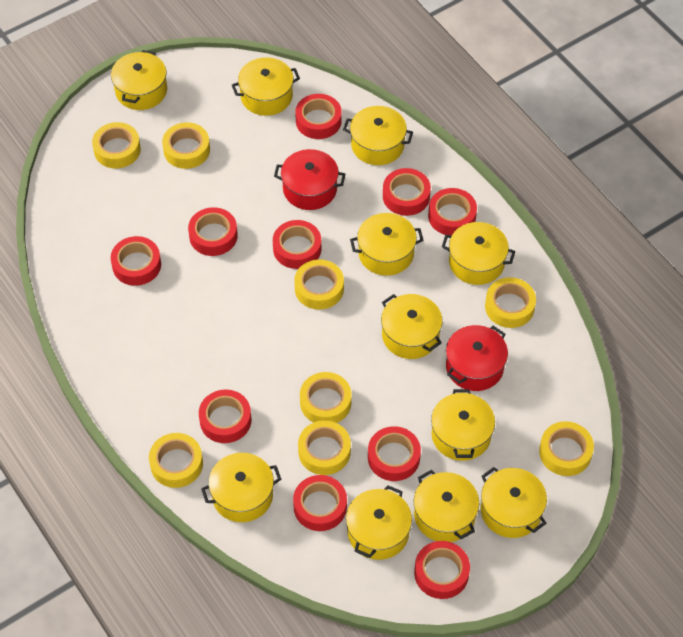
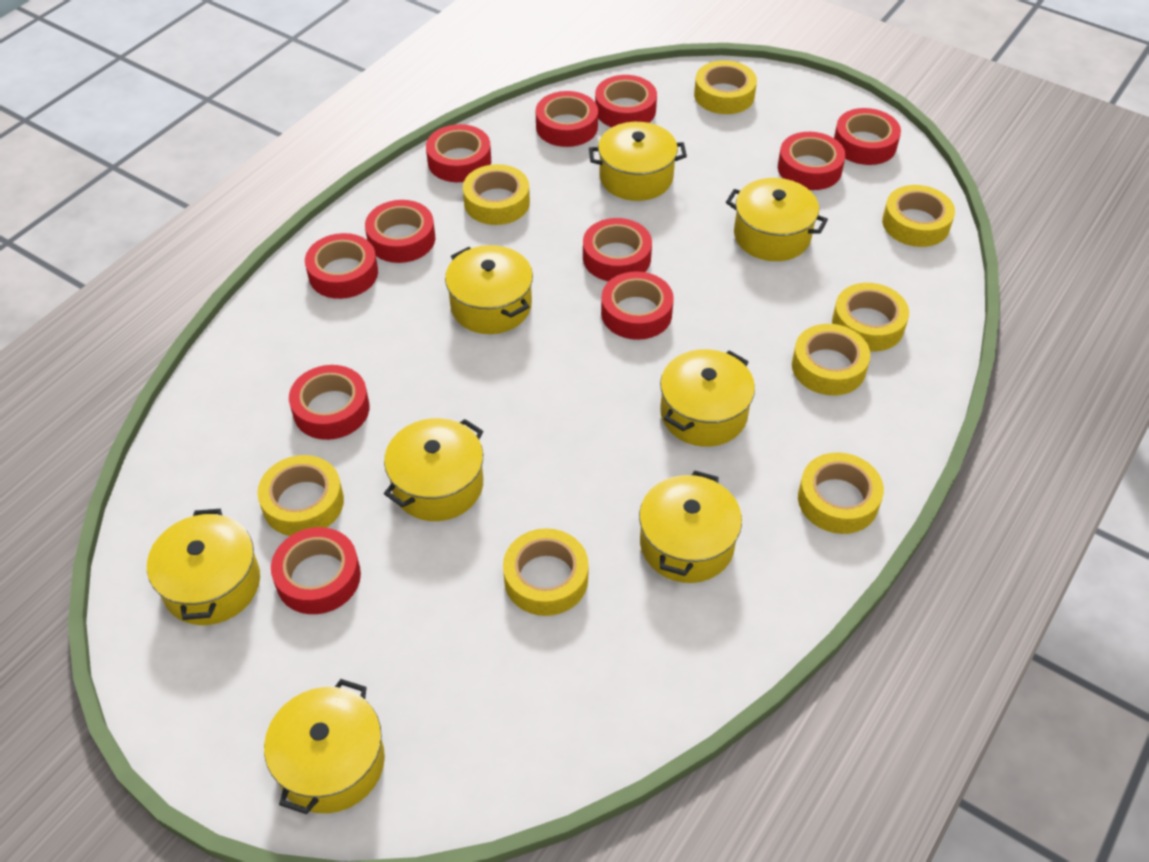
red pot: [274,149,345,210] [446,325,508,391] = 2 -> none = 0
red tape: [111,236,161,286] [188,207,238,256] [199,389,252,443] [273,220,322,269] [293,475,347,531] [295,94,342,139] [368,426,421,481] [383,168,431,216] [414,541,470,599] [428,188,477,235] = 10 -> [271,527,361,614] [289,365,369,440] [305,233,378,299] [365,200,435,263] [426,124,491,182] [536,91,598,147] [583,218,652,281] [595,75,657,127] [601,271,674,340] [778,132,846,190] [834,108,901,165] = 11
yellow pot: [111,50,167,110] [201,453,281,522] [232,57,300,116] [343,106,413,165] [346,485,412,560] [350,213,424,276] [381,294,442,359] [414,470,479,542] [431,389,495,461] [442,222,515,285] [481,467,547,538] = 11 -> [147,509,260,625] [264,679,385,814] [384,418,483,521] [445,245,533,334] [589,122,687,201] [639,470,742,583] [660,349,755,447] [726,178,828,261] = 8

